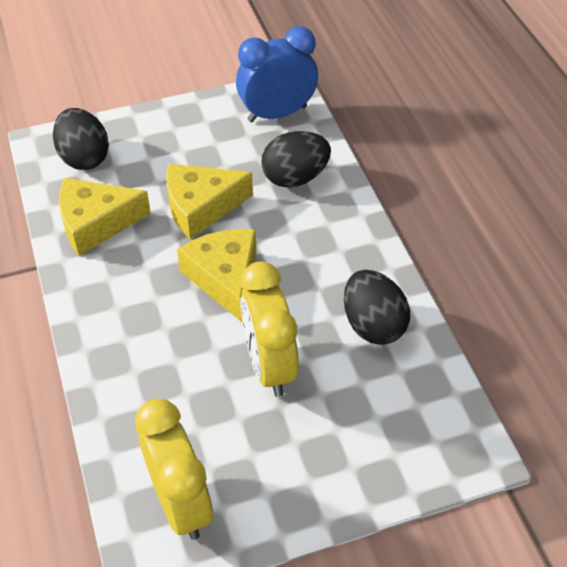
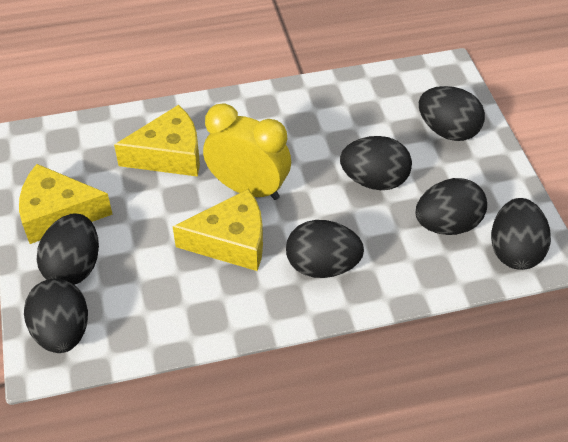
black egg: [53,108,109,170] [261,131,331,188] [344,270,410,345] = 3 -> [24,279,88,353] [37,213,99,285] [286,220,364,278] [340,136,412,190] [416,178,487,235] [419,86,485,141] [491,198,551,270] = 7
blue clock: [236,26,318,122] = 1 -> none = 0
yellow clock: [135,399,213,540] [240,261,299,397] = 2 -> [203,104,291,200] = 1

